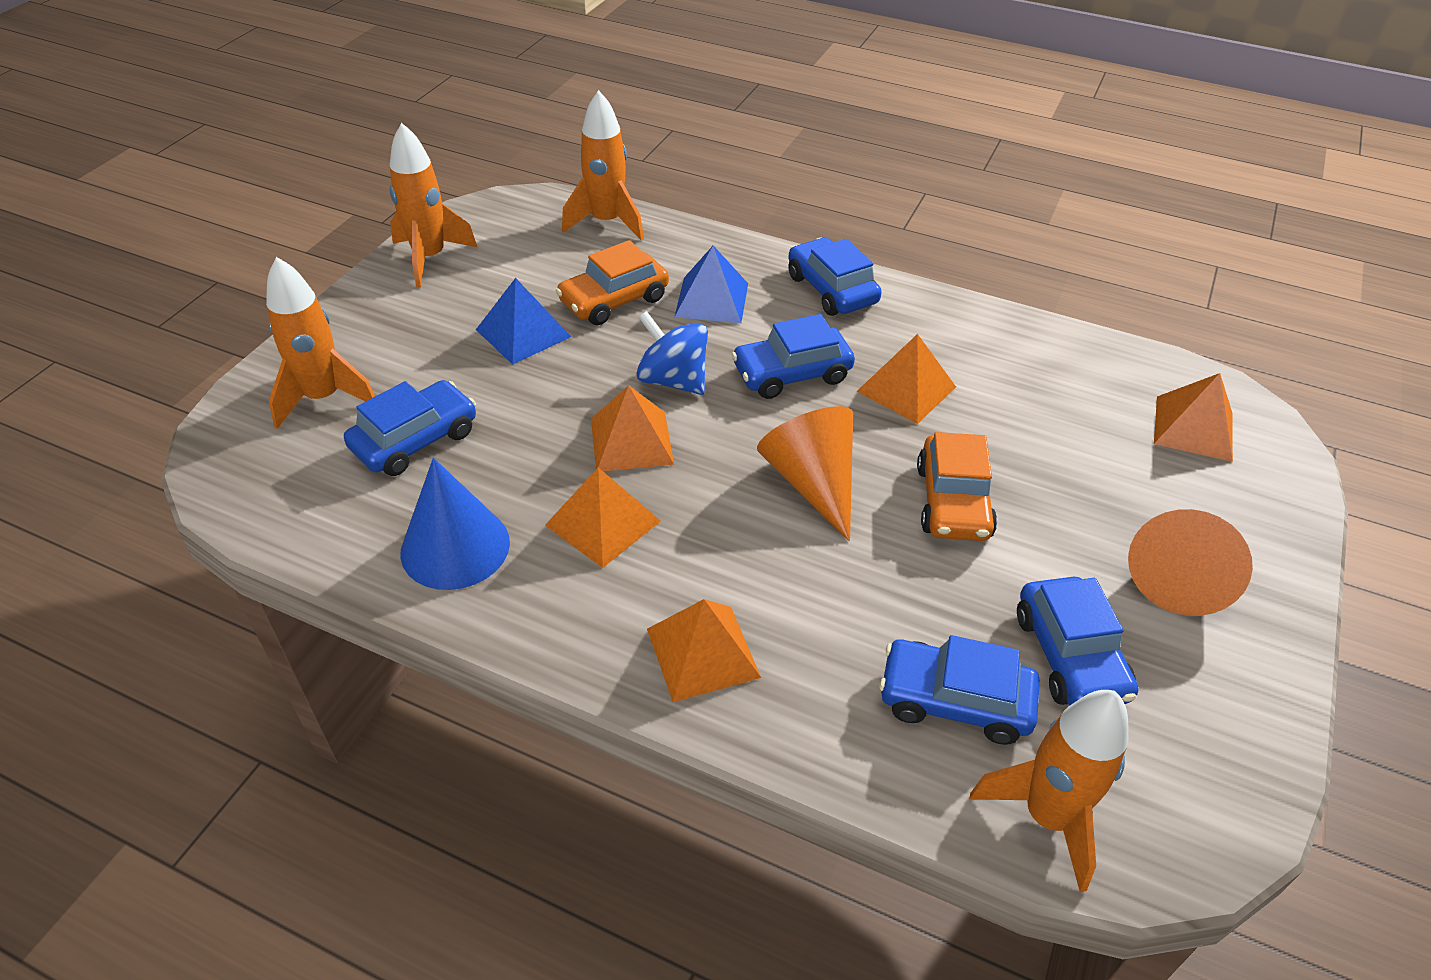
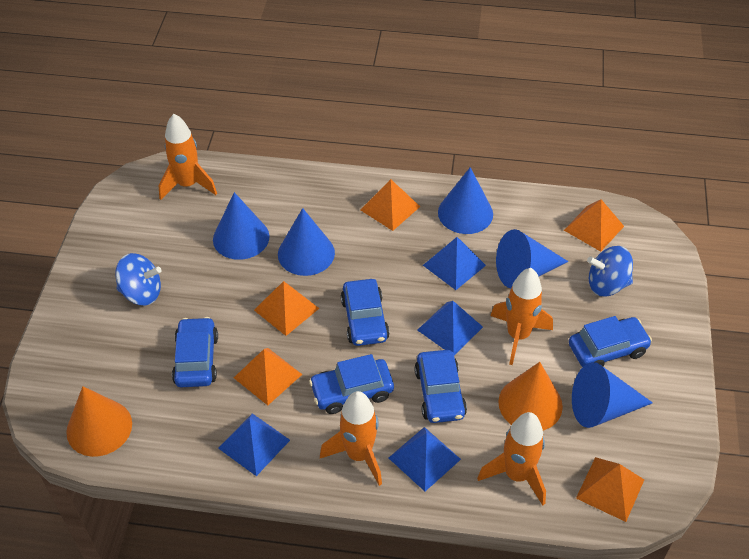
blue cone: [400,458,510,590] = 1 -> [213,192,269,260] [278,208,335,276] [438,167,493,234] [496,229,568,288] [572,362,653,428] = 5
blue pyramid: [476,278,571,365] [675,246,748,323] = 2 -> [218,413,290,476] [389,427,461,491] [417,301,483,355] [423,237,486,290] = 4
blue spinning top: [636,311,708,395] = 1 -> [115,253,162,305] [587,246,633,296] = 2
orange car: [556,240,669,325] [917,432,997,541] = 2 -> none = 0

